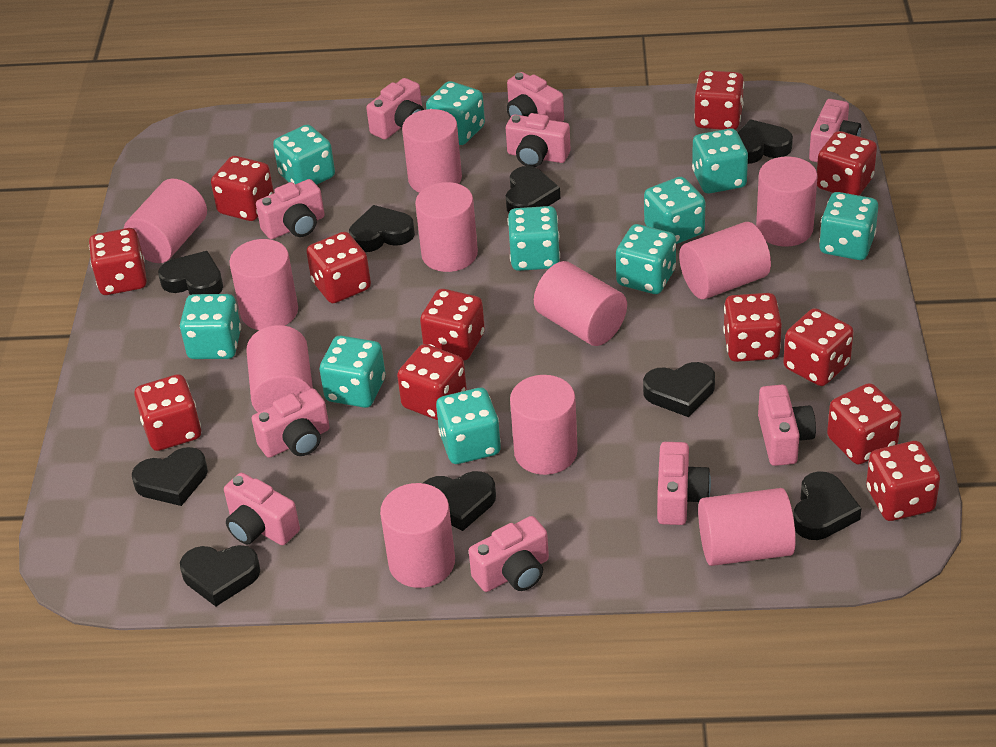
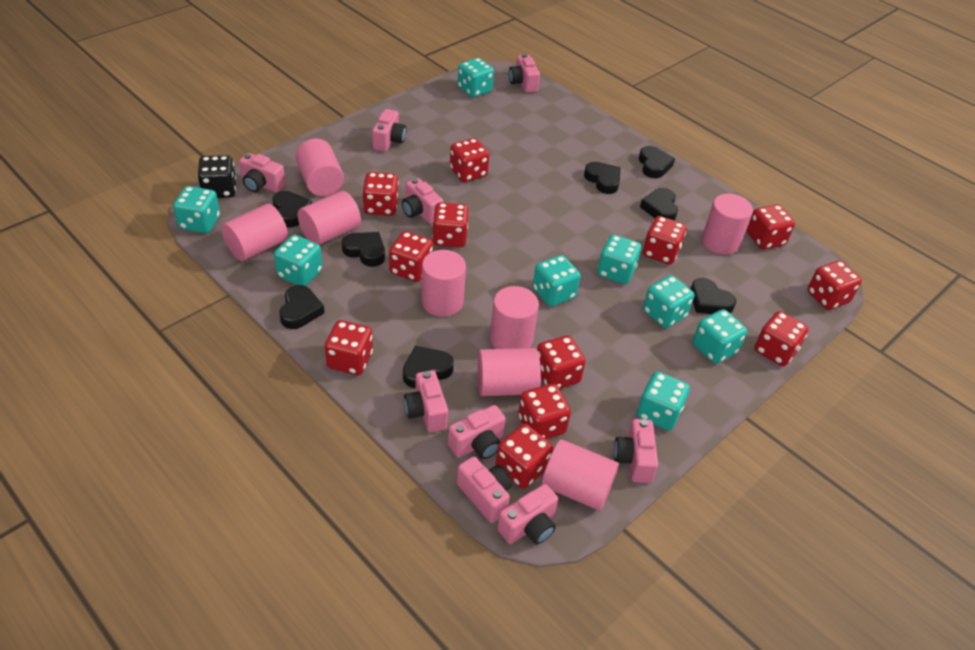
black dice: none = 0 -> [197,155,236,198] = 1
black heart: [132,447,208,506] [158,251,223,295] [180,545,260,606] [349,205,415,252] [423,471,496,531] [506,166,560,213] [643,362,715,417] [738,119,793,164] [793,471,862,540] = 9 -> [272,191,312,228] [279,285,325,329] [342,232,385,267] [403,346,454,388] [584,162,621,194] [639,146,675,178] [640,188,678,220] [691,278,736,314] = 8
pink camera: [224,473,300,545] [252,388,330,458] [256,179,325,239] [366,78,424,139] [469,516,549,592] [506,113,571,167] [507,72,564,122] [657,442,711,525] [758,385,816,466] [809,99,861,162] = 10 -> [239,153,286,193] [372,109,406,152] [402,178,443,224] [404,370,448,432] [448,405,506,459] [457,457,512,523] [497,484,558,544] [509,54,540,93] [614,419,658,483] = 9
pink cylinder: [124,179,207,263] [229,239,298,330] [246,325,313,412] [380,483,455,588] [402,109,462,193] [415,182,478,272] [510,375,578,475] [534,261,627,346] [679,222,771,299] [698,488,796,566] [756,156,818,247] = 11 -> [222,204,288,261] [295,139,344,196] [298,191,361,245] [421,250,466,317] [477,348,541,396] [490,286,539,349] [542,439,619,510] [702,194,753,255] = 8
turquoise dice: [180,294,241,359] [273,124,335,185] [320,336,385,408] [426,81,485,145] [436,388,501,464] [508,206,560,271] [616,224,676,294] [644,177,705,244] [692,128,748,193] [819,192,878,260] = 10 -> [173,186,220,233] [274,235,322,286] [458,58,494,98] [533,255,581,307] [597,234,641,284] [637,371,690,431] [643,275,694,328] [693,309,747,364] = 8

